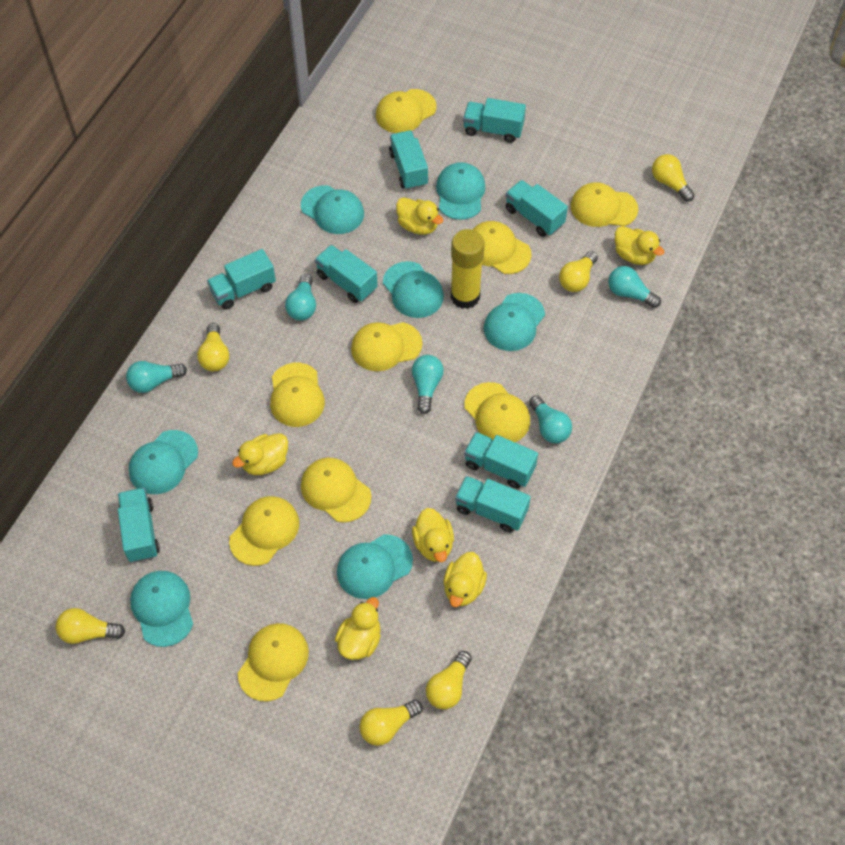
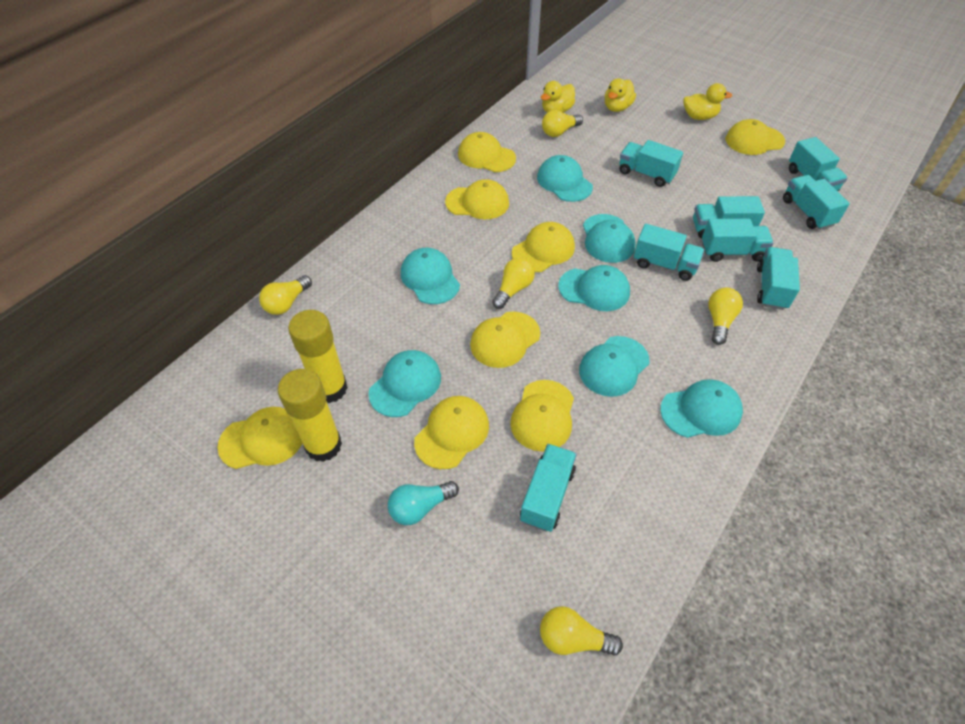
turquoise light bulb: [126,361,187,393] [285,274,316,321] [412,355,444,414] [529,395,572,443] [608,266,661,308] = 5 -> [388,481,459,525] = 1
yellow cap: [229,496,299,566] [238,623,309,702] [270,363,325,427] [301,458,371,523] [351,322,423,371] [376,89,437,133] [464,382,530,442] [472,221,532,274] [571,182,638,227] = 9 -> [217,407,302,469] [414,396,489,469] [445,179,509,219] [458,132,516,172] [470,311,540,368] [510,380,574,452] [512,222,575,272] [726,119,785,155] = 8
yellow duck: [232,433,288,475] [335,597,381,660] [396,197,443,235] [412,508,454,562] [443,552,487,607] [615,226,664,265] = 6 -> [541,81,575,113] [605,78,636,112] [683,83,732,120] = 3
yellow glue stick: [451,229,485,309] = 1 -> [278,369,342,462] [288,310,348,403] = 2
yellow light bulb: [56,608,125,644] [197,323,229,372] [360,699,423,746] [426,651,472,709] [559,251,598,292] [652,154,695,202] = 6 -> [259,275,312,315] [492,258,535,309] [540,606,623,656] [542,110,583,137] [708,288,743,345] = 5

